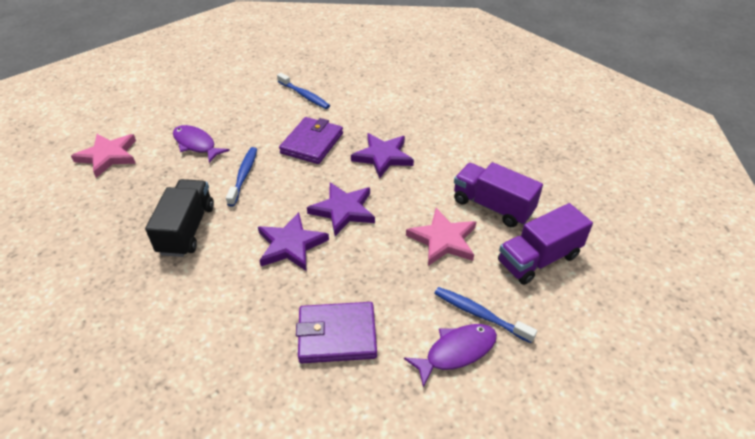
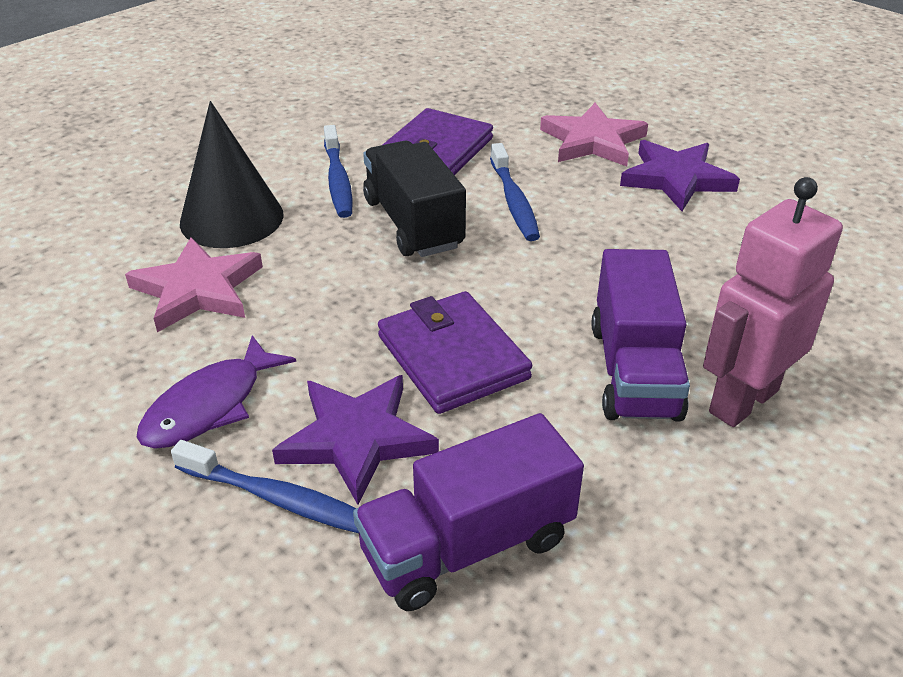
black cone: none = 0 -> [180,101,284,248] = 1
pink robot: none = 0 -> [703,177,843,427] = 1
purple fish: [173,125,230,163] [404,324,497,388] = 2 -> [136,335,296,449] = 1
purple star: [258,212,329,271] [307,183,375,236] [351,133,414,179] = 3 -> [272,375,439,505] [620,140,740,211] = 2

